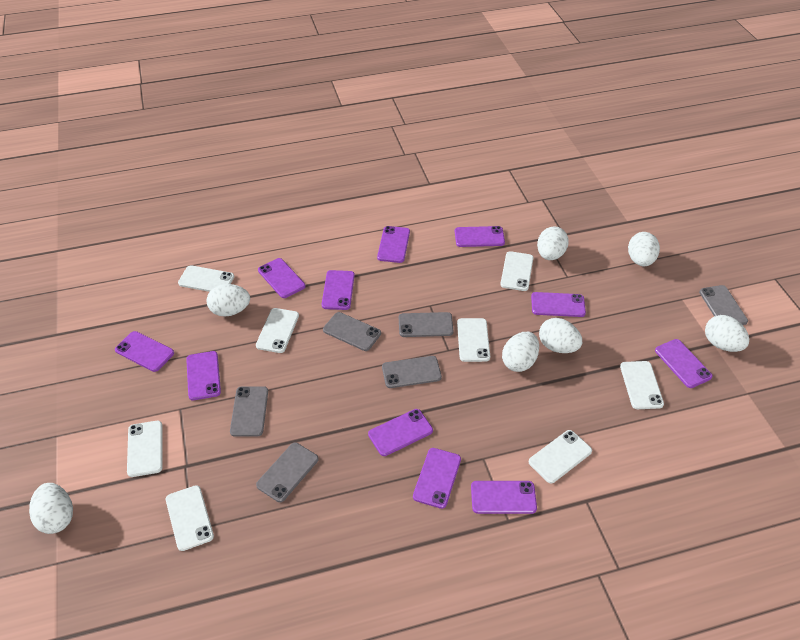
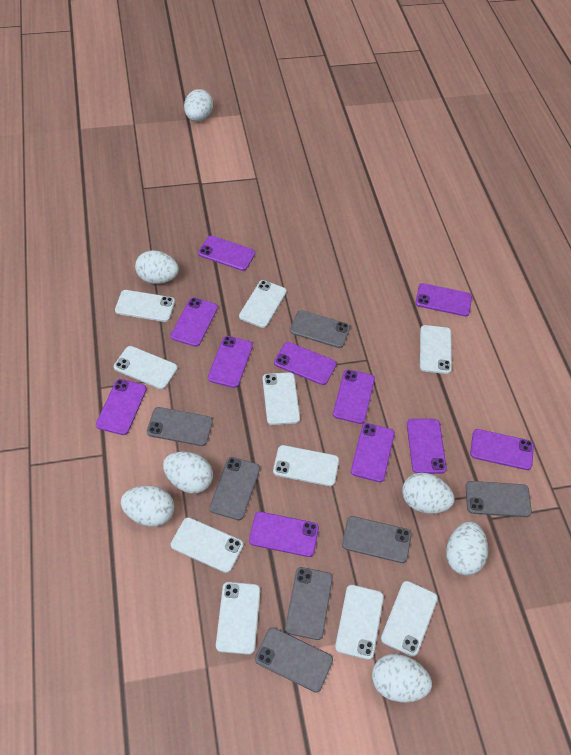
grey phone: [230,386,268,437] [256,443,318,502] [323,312,381,351] [382,356,442,388] [399,312,453,337] [699,285,748,325] = 6 -> [147,407,213,446] [209,457,260,520] [255,627,333,693] [285,567,333,640] [290,310,350,348] [342,516,412,563] [465,481,532,517] = 7
white phone: [127,421,162,477] [166,485,214,551] [178,265,234,292] [256,308,299,353] [457,318,490,362] [500,251,533,291] [529,430,592,483] [620,361,664,409] = 8 -> [114,346,178,389] [115,290,175,322] [171,517,243,573] [216,582,260,655] [239,280,287,328] [262,372,300,425] [273,445,339,486] [335,585,384,660] [381,581,438,657] [420,325,452,374] = 10

